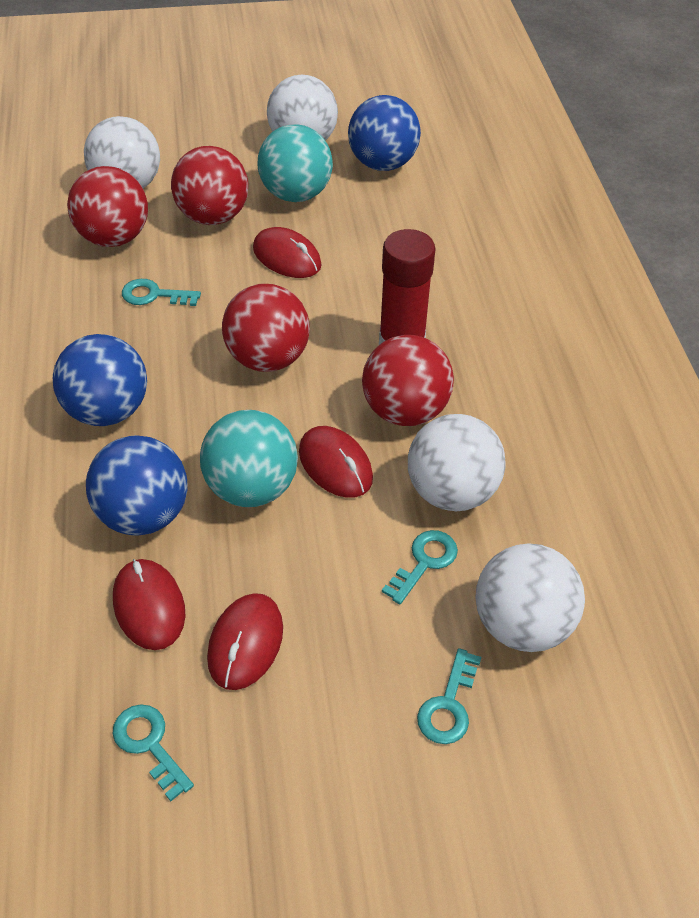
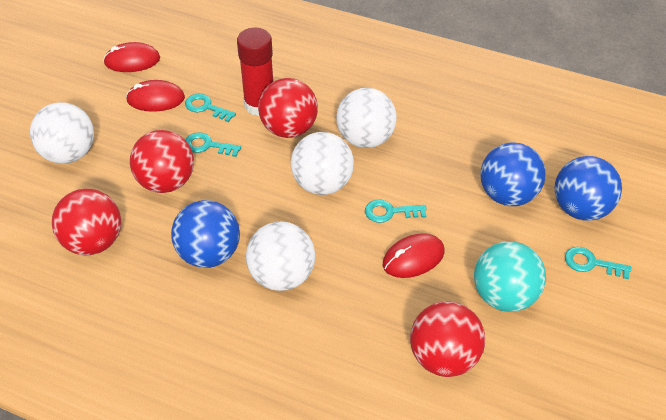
red mouse: [113,559,185,650] [207,593,283,690] [253,227,322,278] [299,426,373,498] = 4 -> [103,42,160,72] [126,80,185,112] [383,233,445,278] = 3
turquoise ball: [200,410,298,507] [258,124,333,202] = 2 -> [474,241,546,312] = 1

